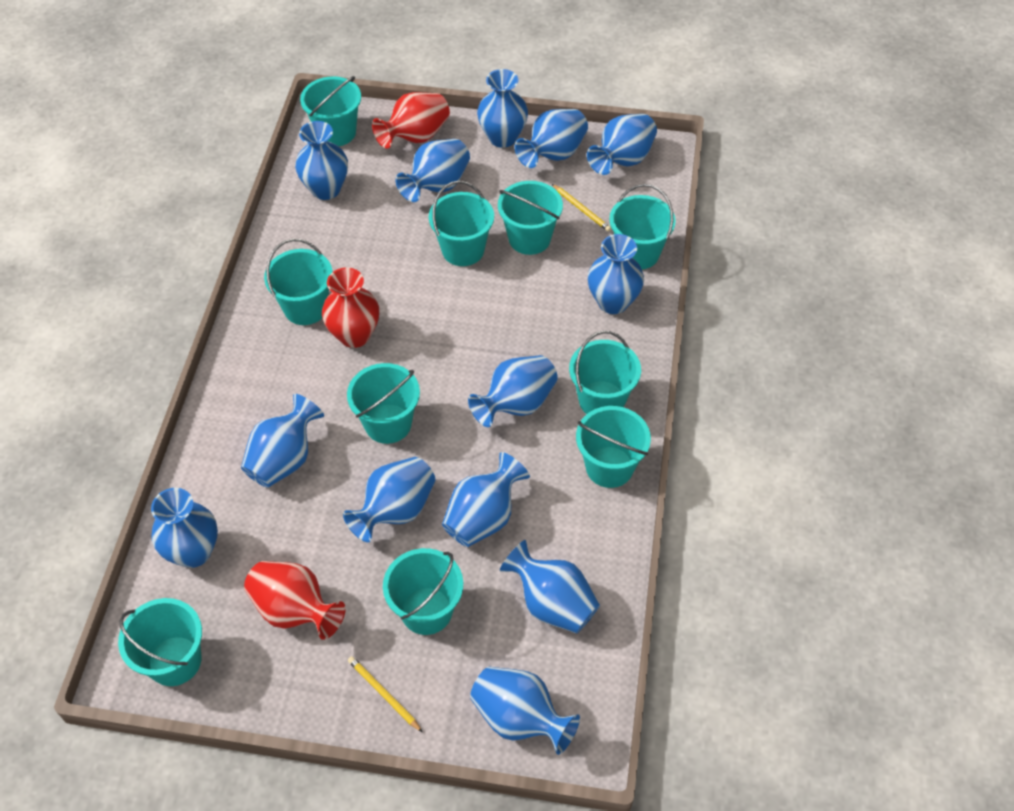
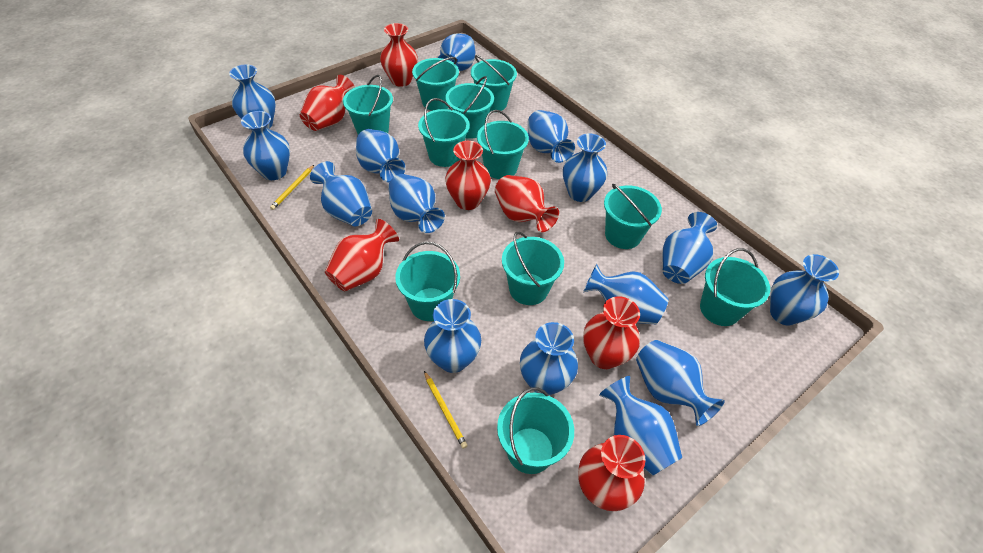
blue vase: [151,488,218,568] [241,394,324,488] [295,121,348,200] [343,457,435,542] [396,139,470,202] [442,452,530,547] [468,355,558,427] [470,667,580,755] [477,69,528,148] [500,540,600,634] [515,109,588,168] [587,114,657,175] [588,234,644,314] = 13 -> [229,64,276,129] [241,111,290,180] [310,161,372,226] [356,129,405,182] [388,174,445,233] [424,299,481,373] [438,33,475,71] [520,322,578,395] [528,110,575,163] [563,134,607,202] [583,264,669,324] [599,376,682,476] [636,340,725,426] [662,212,717,284] [770,254,839,326] = 15
red vase: [244,561,346,640] [322,267,379,348] [372,92,450,149] = 3 -> [300,75,355,131] [325,219,399,291] [380,23,418,87] [445,141,491,210] [495,175,559,232] [578,435,646,511] [583,296,640,369] = 7
turquoise bucket: [118,598,202,686] [264,239,333,325] [300,76,361,146] [347,363,420,444] [383,548,463,635] [429,181,494,266] [498,181,563,255] [569,331,641,414] [576,406,651,488] [609,184,676,269] = 10 -> [343,75,393,134] [395,242,460,321] [412,57,459,111] [418,98,470,167] [445,76,494,139] [471,55,517,111] [477,110,529,179] [497,387,574,474] [502,232,564,305] [604,184,662,249] [700,248,770,326] = 11

